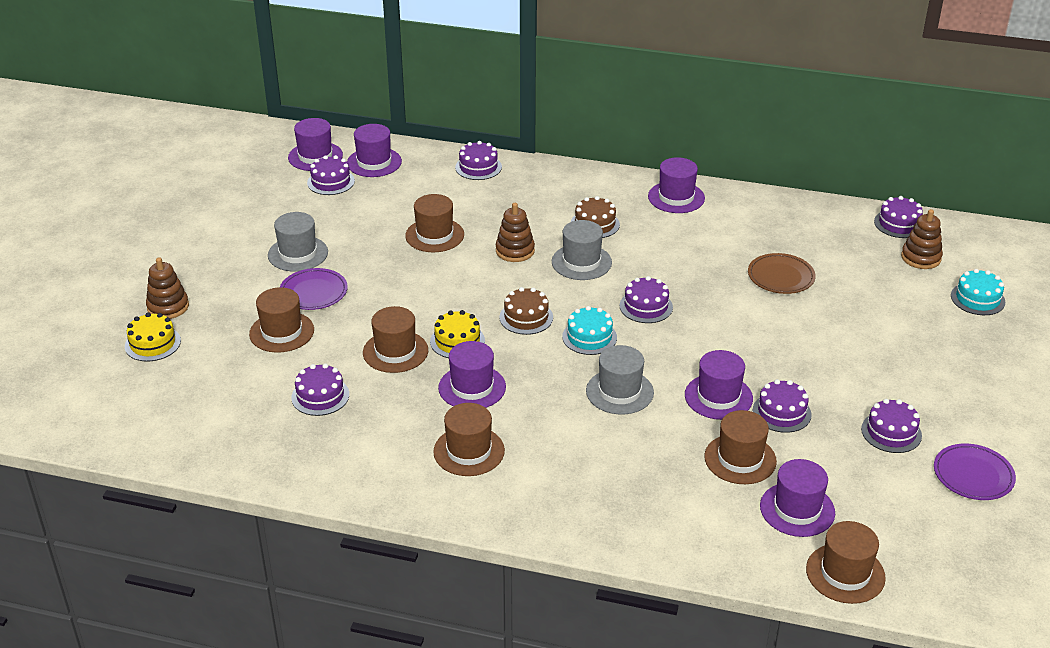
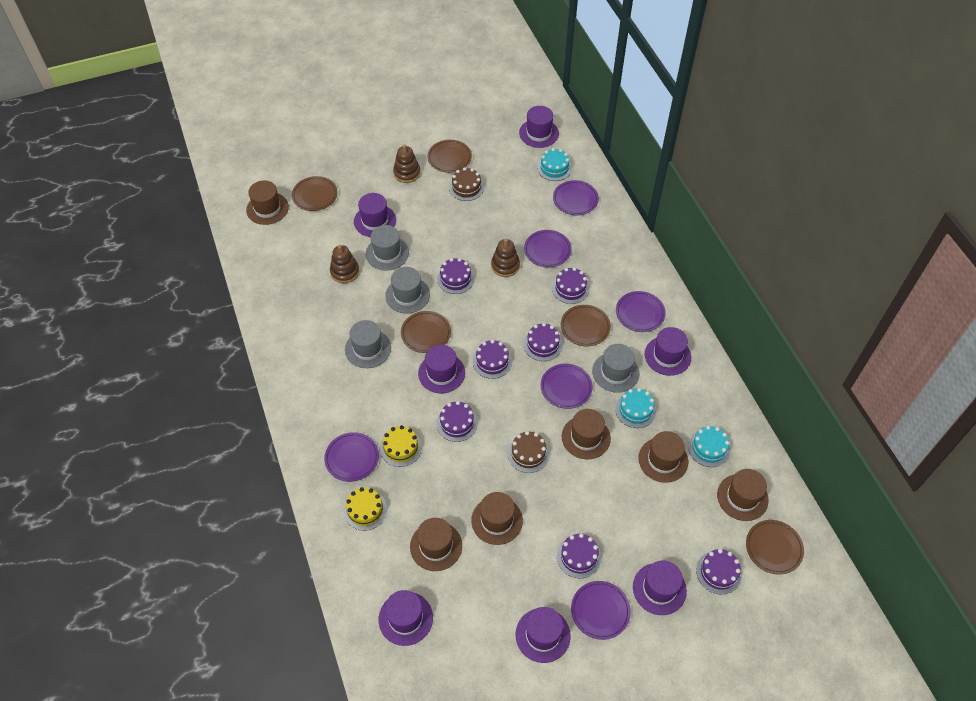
brown plate: [748,253,816,294] = 1 -> [292,176,338,211] [401,311,451,353] [427,140,472,173] [561,305,611,346] [746,520,804,575] = 5
grey hat: [268,212,328,271] [552,220,612,280] [586,345,654,414] = 3 -> [345,320,391,368] [366,225,409,271] [385,267,430,314] [592,344,639,393] = 4
purple hat: [288,118,343,171] [347,124,402,177] [438,341,506,408] [648,157,705,213] [685,350,753,420] [760,459,835,537] = 6 -> [354,193,396,237] [379,590,433,646] [418,345,465,393] [516,607,571,663] [519,106,559,148] [633,560,687,615] [645,327,691,376] = 7
purple plate: [280,268,348,310] [934,444,1016,500] = 2 -> [324,432,379,482] [524,230,572,267] [541,364,593,409] [553,180,599,215] [571,581,631,640] [616,291,666,332] = 6
turquoise cake: [562,306,617,355] [951,269,1005,315] = 2 -> [537,148,572,181] [615,388,656,428] [688,426,730,467] = 3

